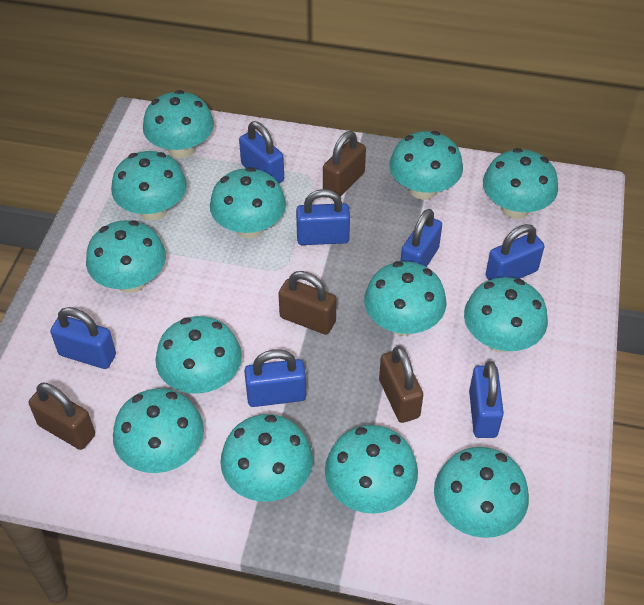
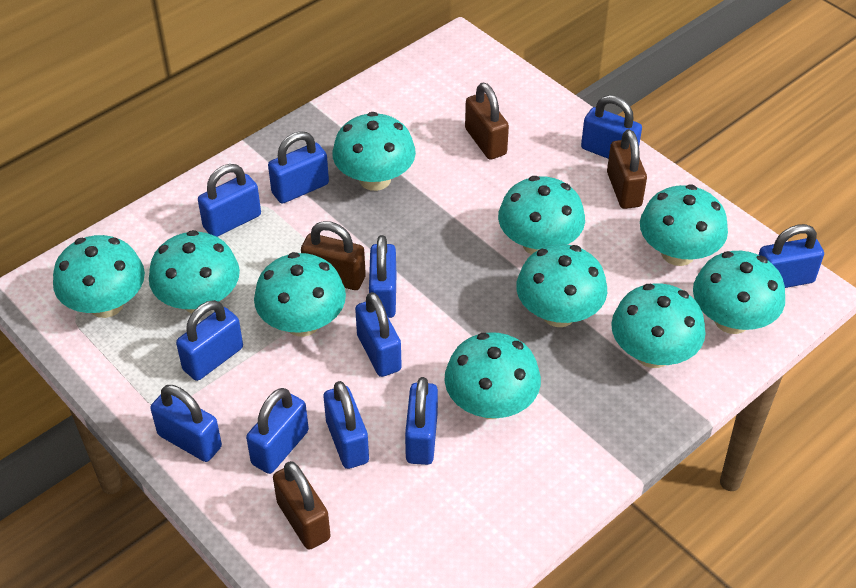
blue padlock: [50,307,116,369] [239,121,284,183] [244,350,306,407] [296,189,350,245] [400,209,442,267] [469,361,504,438] [486,224,544,280] = 7 -> [150,385,222,462] [176,300,243,381] [198,164,261,237] [246,388,309,474] [268,131,329,204] [324,381,369,469] [355,292,402,377] [369,235,396,318] [405,377,438,465] [581,95,642,159] [759,224,824,288] = 11
turquoise mushroom: [86,220,166,293] [111,151,187,220] [113,388,204,473] [143,90,214,158] [156,316,242,394] [210,167,286,239] [220,414,313,502] [325,425,418,514] [364,261,447,336] [389,131,463,200] [434,447,529,538] [464,277,548,352] [483,148,558,219] = 13 -> [53,235,145,318] [149,230,240,313] [254,252,346,337] [332,112,416,191] [444,332,541,419] [498,176,585,255] [516,244,607,327] [611,283,706,368] [640,185,728,266] [693,251,785,334] = 10

